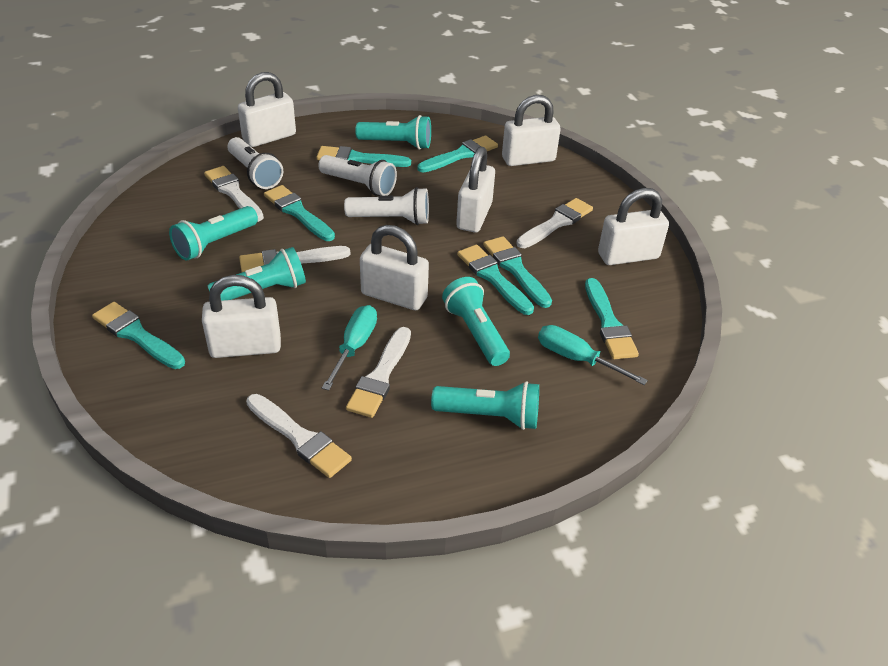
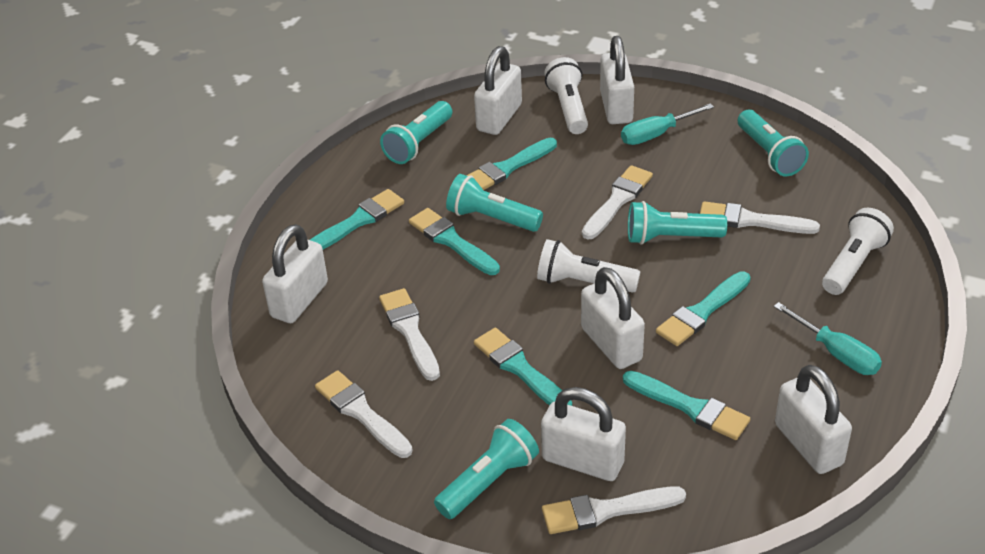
turquoise brush: [92,302,185,369] [264,185,335,241] [317,146,411,167] [417,136,498,173] [457,245,534,315] [483,236,552,308] [585,278,639,359] = 7 -> [310,189,404,249] [409,208,500,275] [466,138,557,190] [474,328,572,406] [623,371,750,440] [656,271,751,346] = 6

